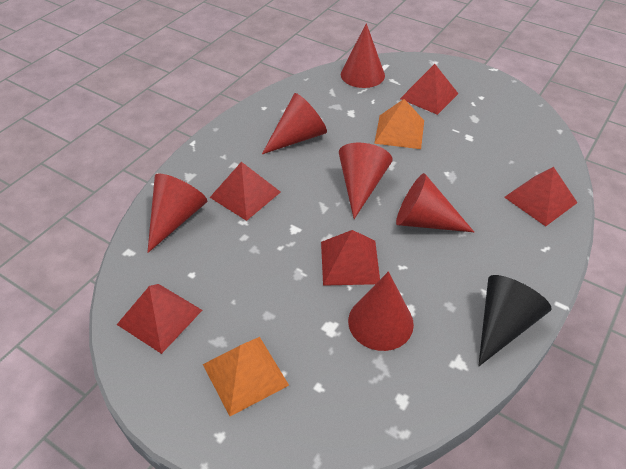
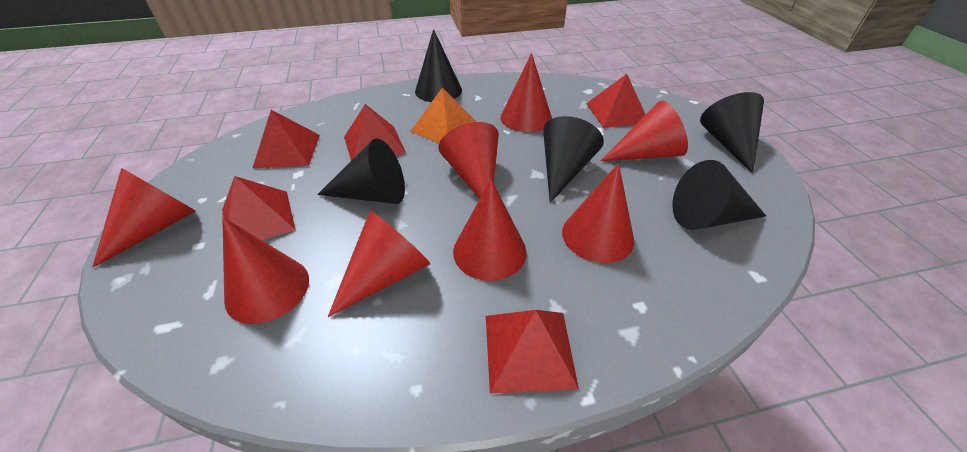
black cone: [478,275,552,366] = 1 -> [317,139,405,204] [415,29,462,102] [543,116,604,203] [672,160,766,230] [700,92,764,174] = 5
orange pyramid: [203,337,289,416] [374,99,424,149] = 2 -> [411,88,477,143] = 1
red cone: [147,173,207,253] [262,93,327,154] [339,143,393,219] [341,23,385,88] [348,271,414,351] [396,173,474,232] = 6 -> [92,168,196,267] [222,217,309,324] [328,211,430,317] [439,122,499,199] [453,179,527,281] [501,53,552,132] [562,163,634,263] [601,100,688,161] = 8

